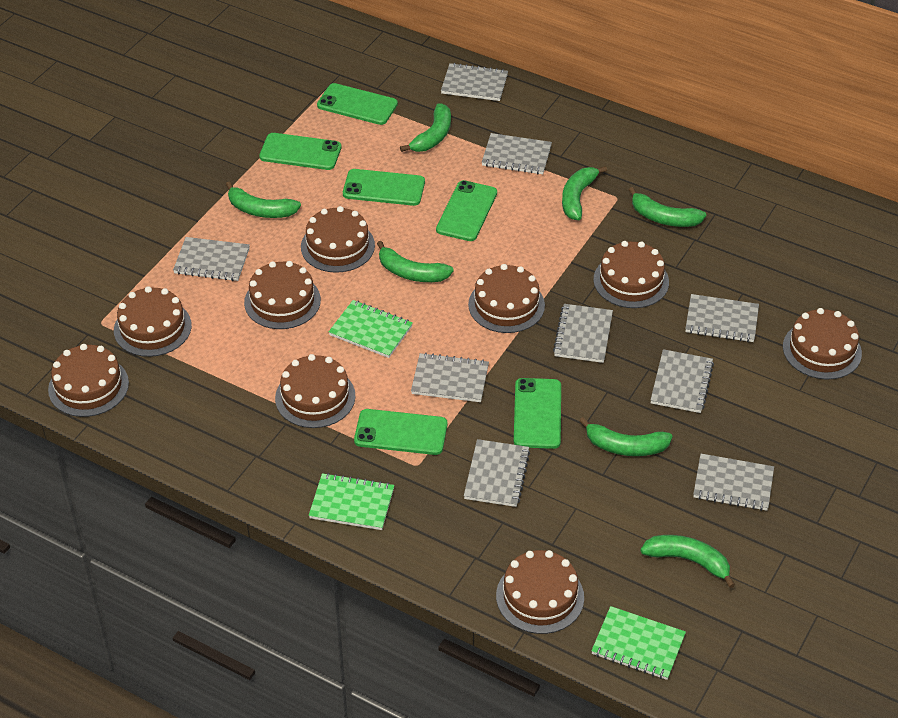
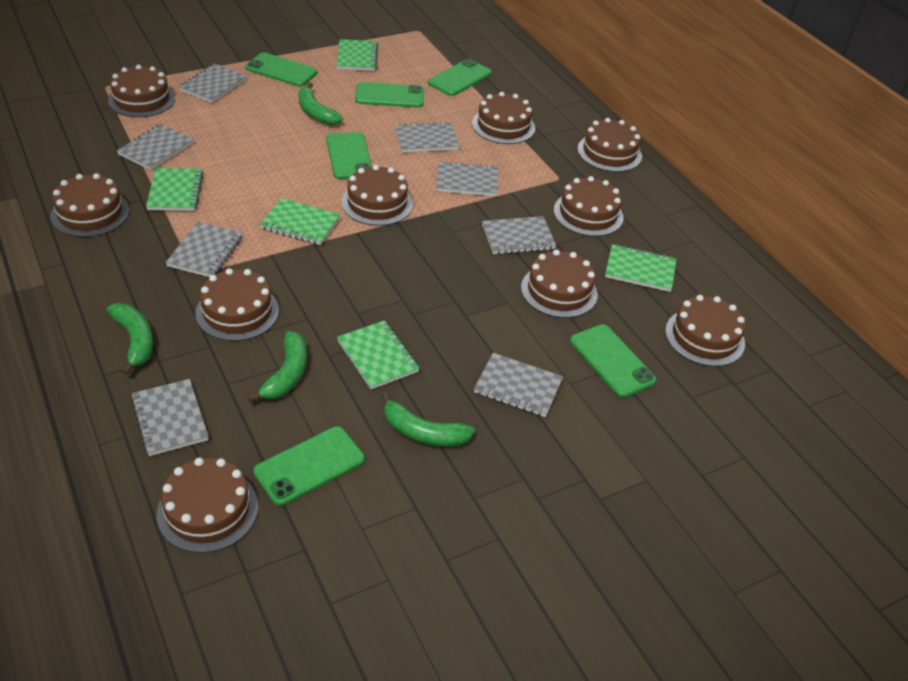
brown cake: [48,344,129,417] [114,286,192,357] [244,261,321,329] [275,354,355,428] [301,206,375,273] [468,264,545,333] [496,550,584,634] [593,241,669,308] [783,308,862,379] = 9 -> [51,173,129,237] [108,65,175,117] [156,457,258,553] [195,268,279,341] [342,165,413,226] [472,92,535,144] [521,249,598,318] [554,176,623,236] [578,118,642,172] [665,295,745,366] = 10
green banana: [226,181,301,218] [377,241,454,282] [400,103,451,152] [562,166,607,220] [579,417,672,456] [629,187,706,227] [640,535,735,588] = 7 -> [107,303,153,375] [247,331,307,402] [298,83,343,125] [381,392,475,447] = 4
green notebook: [309,473,394,530] [328,300,413,358] [591,606,686,680] = 3 -> [146,168,204,211] [260,198,340,245] [336,39,378,71] [337,320,420,389] [605,244,676,292] = 5
grey notebook: [173,237,250,281] [411,353,489,402] [441,63,508,101] [464,439,530,507] [482,133,552,174] [553,304,613,363] [650,349,714,413] [685,294,759,342] [693,454,774,511] = 9 -> [117,124,194,170] [131,379,209,456] [166,222,242,277] [179,63,247,103] [395,122,460,153] [436,161,498,196] [474,353,563,417] [482,216,556,254] = 8

